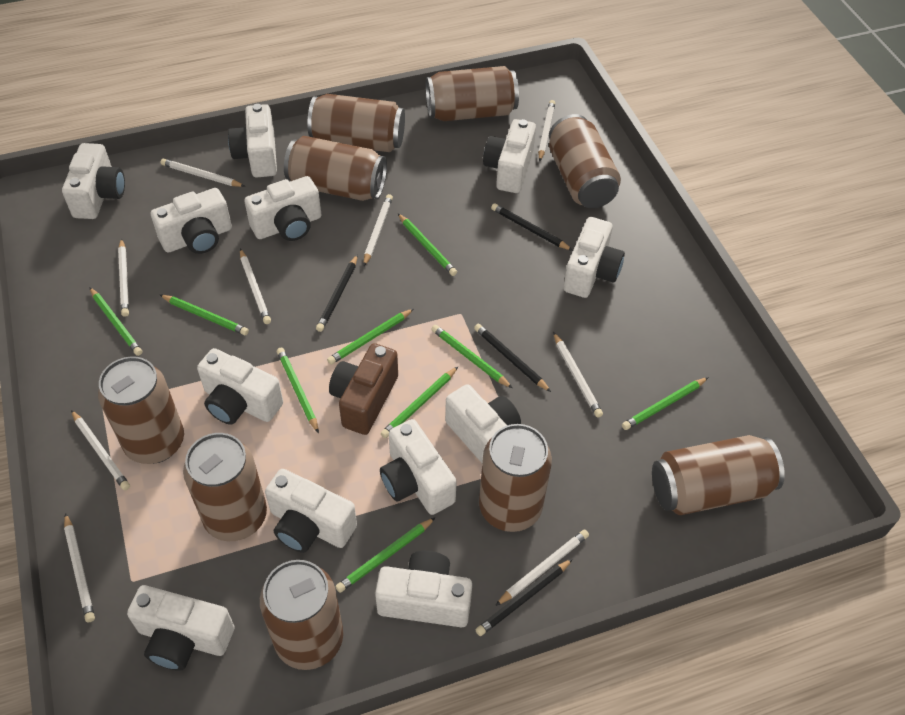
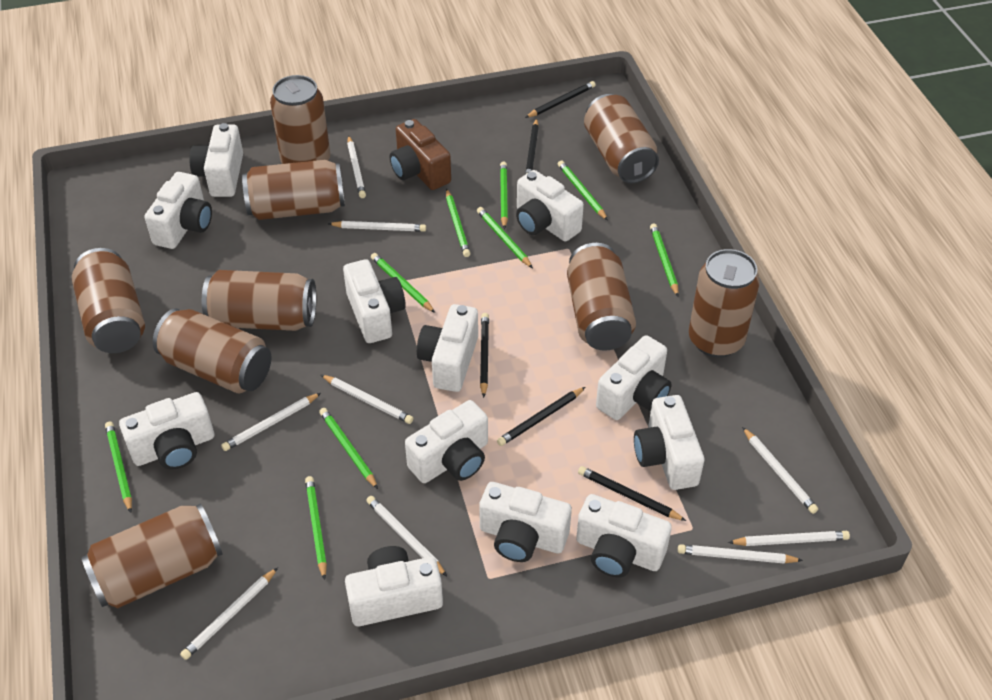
black pencil: [316,254,358,332] [474,324,551,392] [475,559,573,636] [491,203,573,251] = 4 -> [480,313,489,398] [497,387,585,446] [525,81,596,118] [525,118,539,175] [578,466,686,521] = 5

